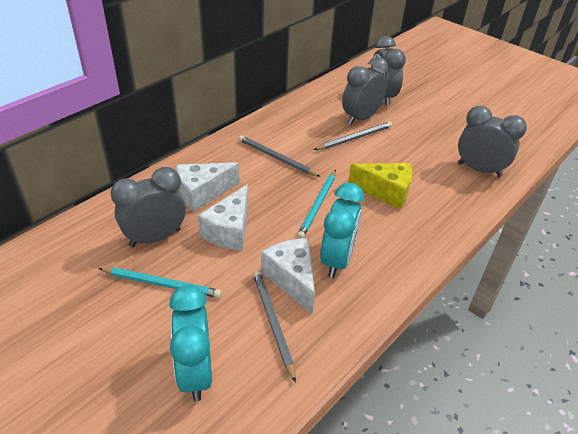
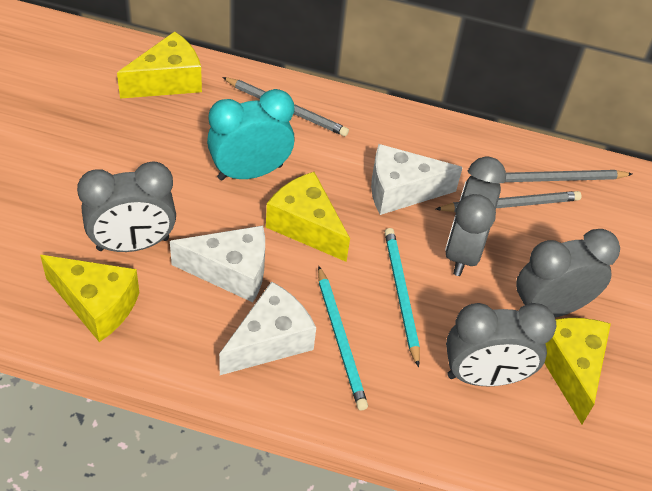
turquoise clock: [169,285,212,402] [320,183,364,278] = 2 -> [207,89,295,180] = 1
yellow cheese: [348,163,412,210] = 1 -> [40,255,139,342] [117,31,202,99] [266,172,350,262] [544,318,611,424] = 4

